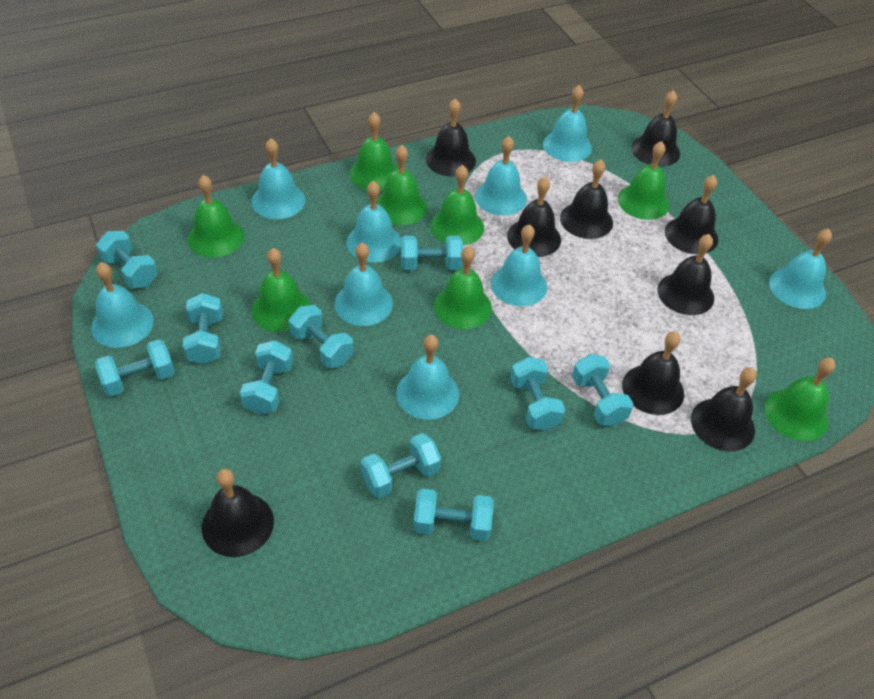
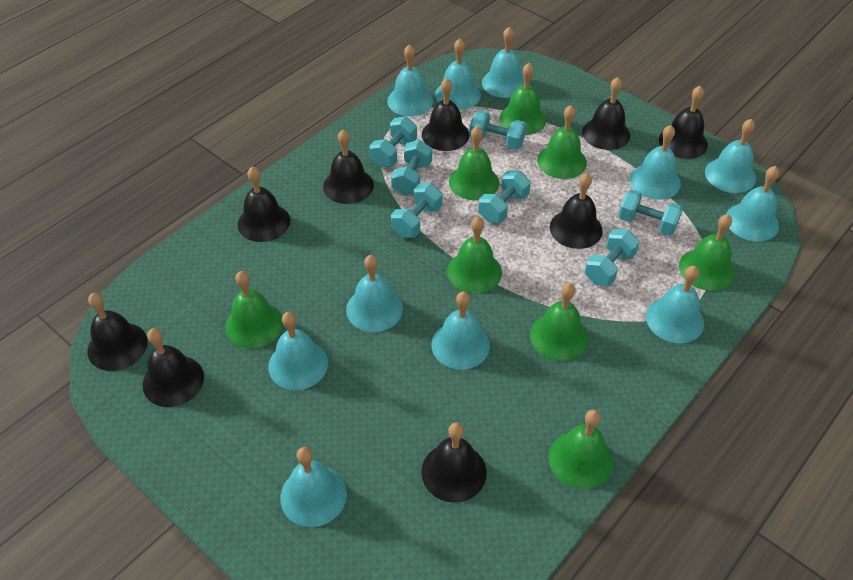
turquoise bell: [91,262,154,348] [252,139,305,219] [334,243,393,326] [347,181,401,262] [396,335,459,420] [475,136,527,215] [491,224,547,306] [543,85,592,162] [769,229,832,309] = 9 -> [268,312,328,390] [280,447,347,527] [346,255,403,332] [387,44,434,116] [431,292,490,370] [435,39,481,110] [482,27,524,98] [630,125,681,199] [646,266,704,343] [705,119,756,193] [726,166,779,242] = 11
turquoise dumbbell: [95,339,175,397] [96,231,158,289] [183,293,223,364] [240,341,293,415] [289,305,353,368] [361,433,441,498] [401,236,463,270] [413,489,493,541] [510,357,565,431] [572,354,633,426] = 10 -> [370,116,417,167] [391,140,432,195] [391,183,442,237] [469,110,527,150] [478,171,531,223] [584,229,640,286] [618,189,683,236] = 7

